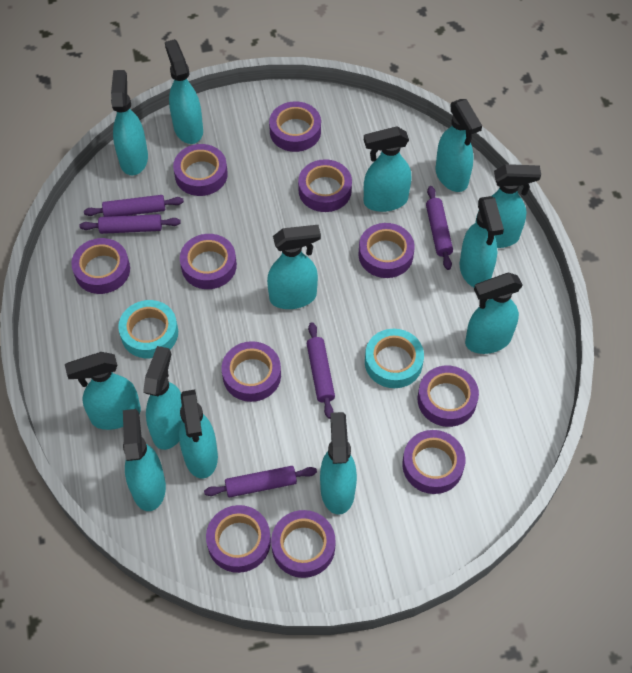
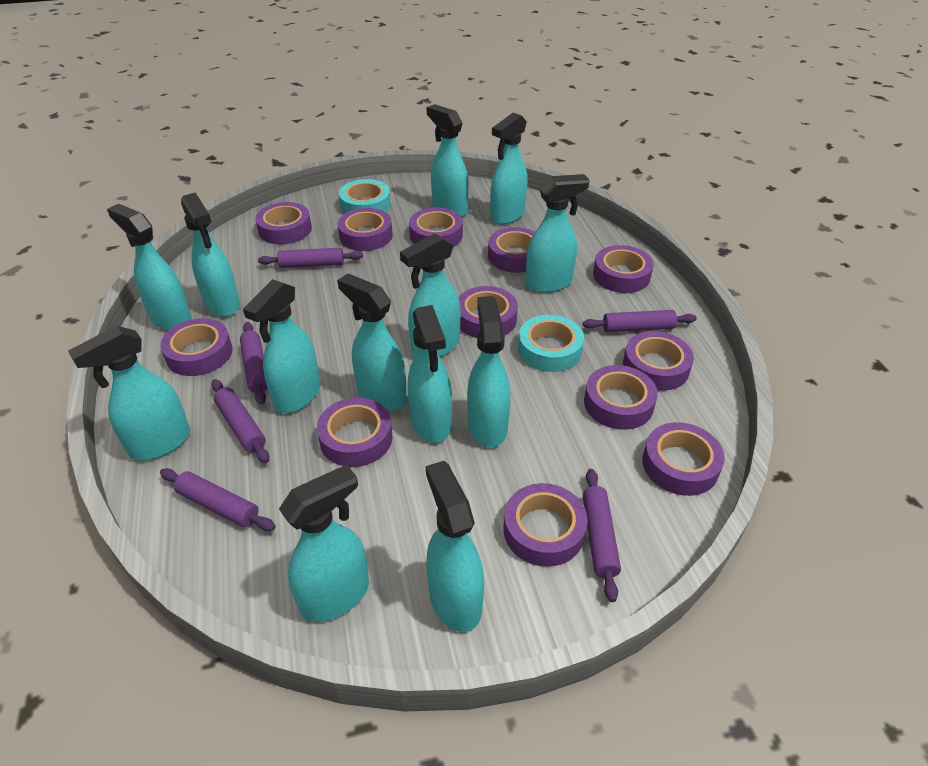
purple rolling pin: [79,214,181,234] [84,195,184,217] [204,466,317,497] [307,322,335,419] [426,186,453,270] = 5 -> [160,468,276,531] [211,379,269,463] [240,322,267,404] [258,248,363,268] [583,310,697,332] [583,469,621,602] = 6
purple tape: [71,238,130,294] [173,144,228,196] [180,234,237,289] [206,505,271,573] [222,341,281,402] [269,101,321,152] [271,510,336,578] [298,159,352,212] [358,223,415,278] [402,430,466,494] [417,366,479,427] = 11 -> [160,318,232,376] [255,202,312,244] [317,398,392,467] [338,208,393,251] [409,207,463,247] [458,286,518,338] [488,227,535,273] [504,483,588,567] [584,365,658,430] [593,245,654,293] [623,331,694,391] [642,422,725,496] = 12

